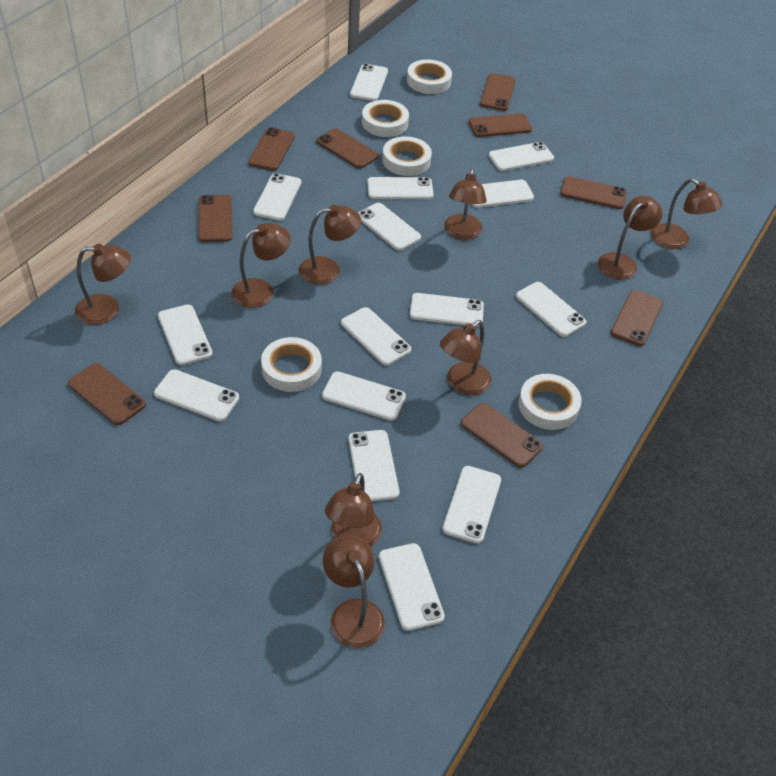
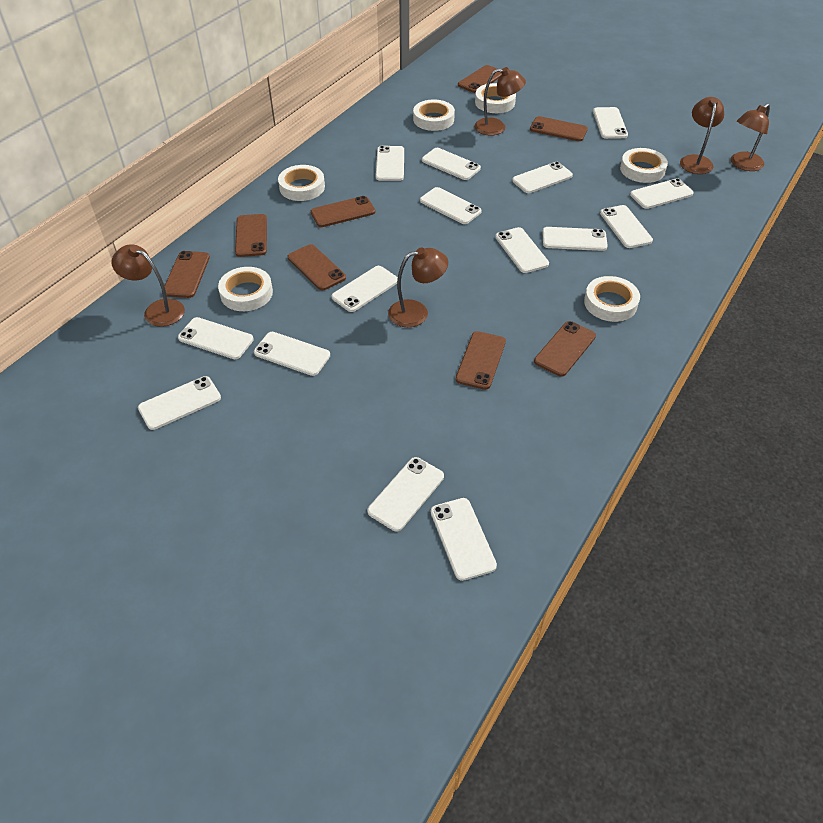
brown lamp: [75,244,131,325] [231,223,291,308] [299,205,361,285] [323,535,385,648] [325,473,382,547] [440,320,491,395] [444,168,487,240] [598,195,662,280] [651,178,722,249] = 9 -> [111,244,185,327] [388,247,448,327] [474,67,526,136] [680,97,724,174] [731,103,770,171] = 5
brown phone: [68,363,146,425] [198,195,232,242] [248,127,295,171] [317,128,379,169] [461,403,543,468] [469,113,532,137] [480,73,516,111] [560,176,627,209] [611,290,663,346] = 9 -> [165,251,210,298] [235,214,267,257] [288,244,346,290] [311,196,375,227] [456,331,506,390] [458,65,502,93] [530,116,588,141] [534,321,596,377] = 8
white tape: [261,337,322,392] [362,100,409,137] [382,136,432,176] [407,59,452,94] [519,374,582,430] = 5 -> [218,267,273,311] [278,165,325,201] [413,99,455,131] [475,83,516,113] [584,276,640,322] [620,148,668,183] = 6

